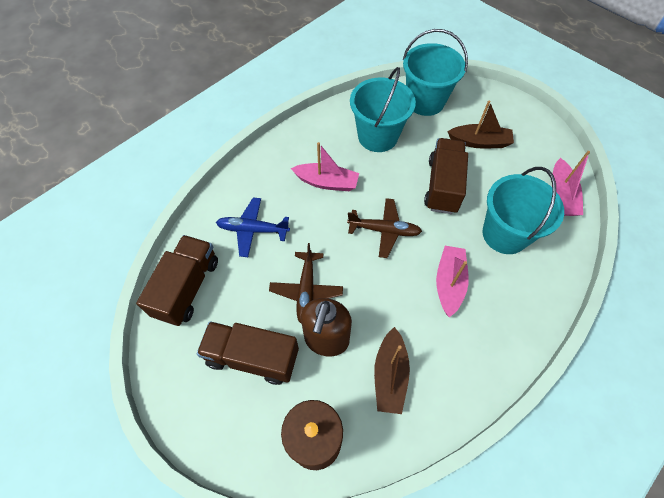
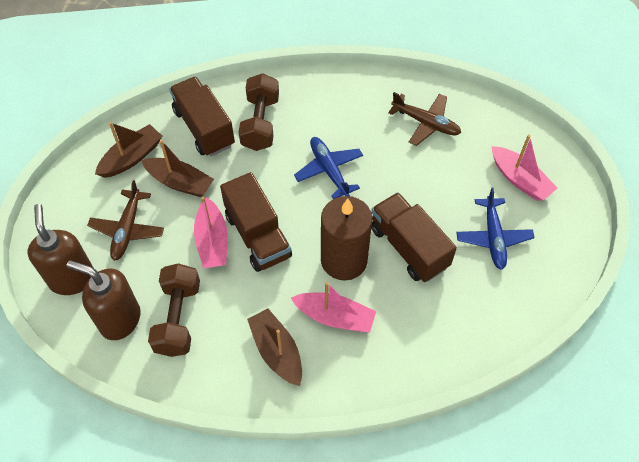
blue plane: [216,198,290,257] = 1 -> [294,137,363,199] [456,188,535,270] = 2
brown boat: [374,327,410,414] [448,100,514,148] = 2 -> [95,122,162,178] [141,140,214,197] [247,308,302,386] = 3
brown dumbbell: none = 0 -> [148,263,200,357] [239,73,279,151] = 2
brown soap dispenser: [301,298,352,357] = 1 -> [27,204,93,295] [67,260,141,340] = 2
turquoise bucket: [350,67,416,152] [403,29,468,116] [483,167,564,254] = 3 -> none = 0

